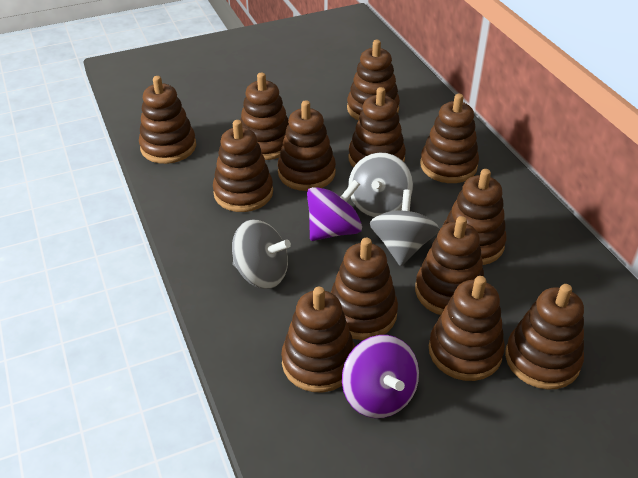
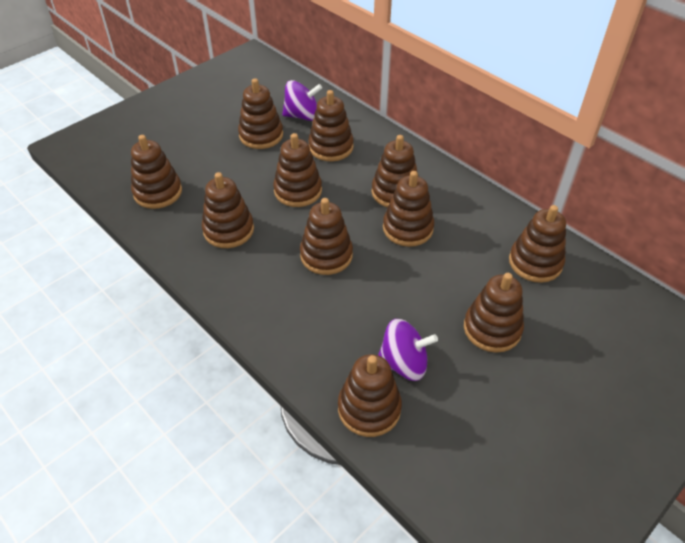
brown stacking toy: [139,76,196,164] [213,120,273,212] [240,73,289,160] [278,100,336,191] [281,287,355,392] [330,238,398,340] [347,40,400,120] [348,87,406,168] [415,216,484,315] [420,94,479,183] [429,276,505,381] [443,169,507,265] [505,284,584,390] = 13 -> [131,135,182,209] [202,172,254,248] [238,78,283,149] [273,133,322,207] [300,198,353,275] [308,90,354,161] [338,354,402,437] [372,135,418,208] [383,171,434,247] [464,273,524,353] [509,205,566,283] = 11
grey spinning top: [232,219,291,289] [348,152,413,218] [370,190,439,266] = 3 -> none = 0

